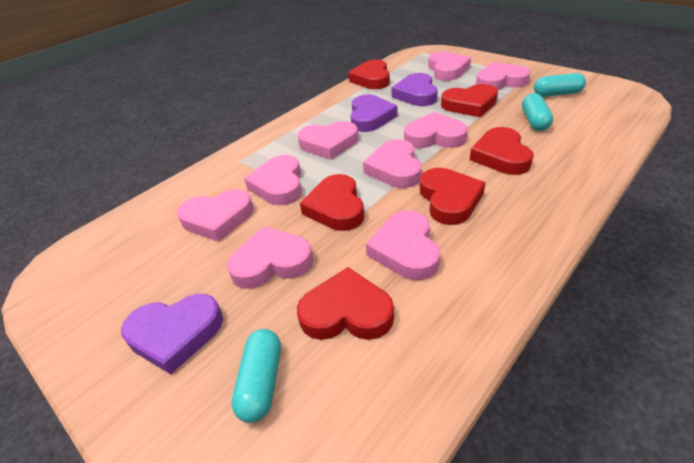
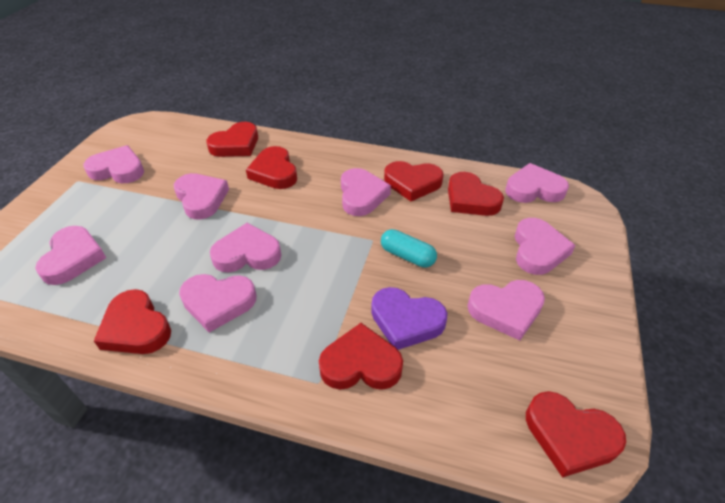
purple heart: [121,294,223,374] [350,94,398,132] [392,73,438,106] = 3 -> [371,287,447,350] = 1
red heart: [297,267,394,340] [300,174,364,231] [348,60,390,89] [420,168,485,225] [441,84,498,117] [470,127,534,175] = 6 -> [94,289,171,354] [206,122,258,157] [246,146,297,189] [319,323,403,390] [384,161,444,201] [448,172,504,216] [526,391,626,478] = 7
turquoise capsule: [231,329,281,423] [522,93,553,131] [534,73,586,97] = 3 -> [381,229,437,268] = 1

